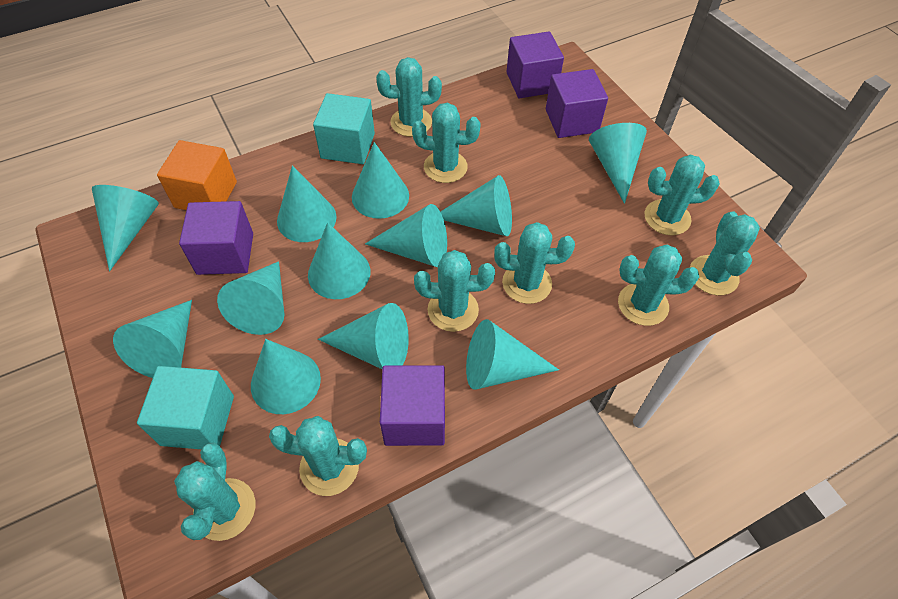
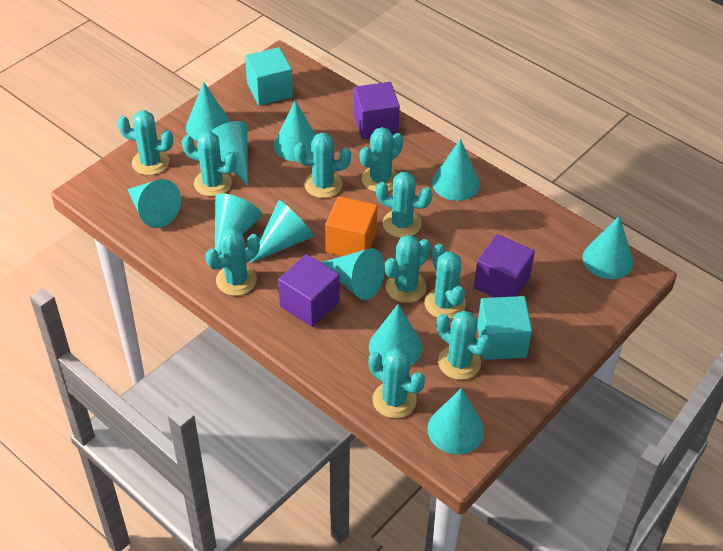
purple cube: [179,201,253,275] [380,365,445,446] [507,31,564,98] [546,69,608,138] = 4 -> [278,254,340,327] [354,82,400,139] [474,234,535,297] = 3
turquoise cactus: [174,443,255,541] [269,416,367,496] [376,57,442,137] [412,103,481,183] [414,250,495,332] [494,222,575,304] [618,245,699,326] [644,155,720,235] [690,211,760,295] = 9 -> [117,110,173,175] [182,131,237,197] [206,228,260,296] [294,133,351,198] [360,127,403,192] [369,348,425,418] [376,172,433,238] [385,235,431,303] [424,244,466,319] [436,310,491,380] = 10
turquoise cone: [92,185,159,271] [113,300,192,378] [217,261,285,335] [251,339,321,414] [277,165,337,242] [308,222,370,299] [318,303,409,369] [352,142,409,219] [365,204,447,267] [441,175,512,236] [466,319,559,390] [589,123,647,204] = 12 -> [127,179,181,228] [186,82,231,141] [211,121,248,185] [215,193,262,255] [250,200,314,263] [274,100,316,161] [321,248,385,300] [369,304,423,366] [427,388,484,454] [432,139,480,201] [582,216,633,279] = 11

